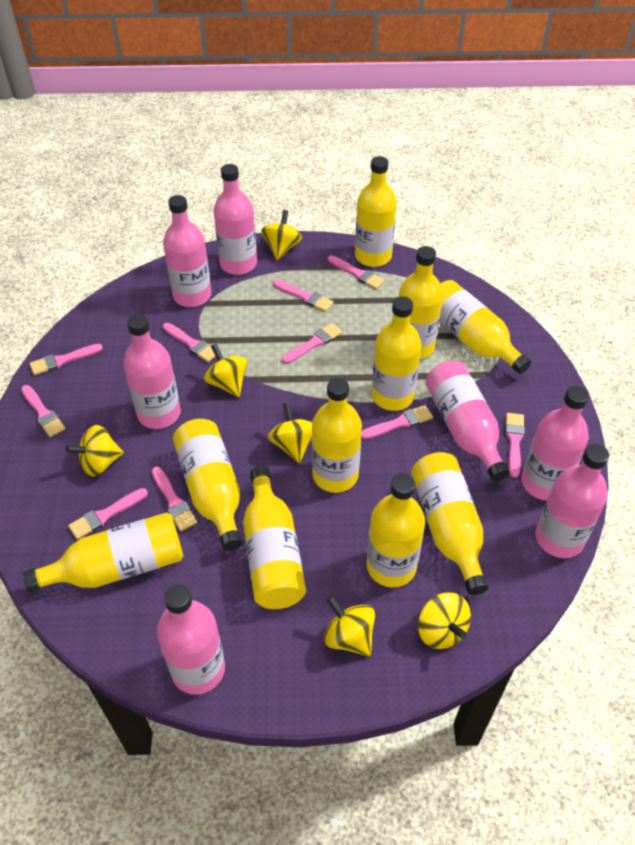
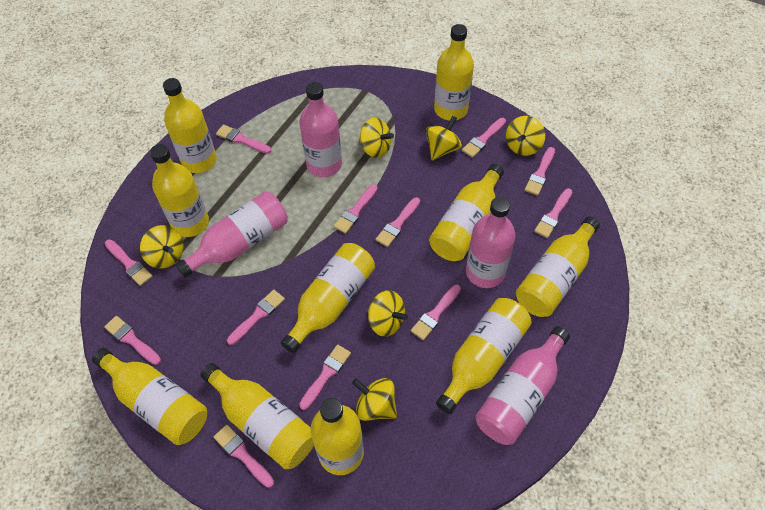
pink bottle: [123,314,181,429] [157,584,225,695] [163,195,212,307] [214,164,257,275] [425,361,510,482] [521,386,589,501] [535,444,609,558] = 7 -> [175,191,288,278] [299,82,342,177] [466,197,516,288] [475,326,570,445] = 4
pink brush: [21,385,65,437] [30,344,103,375] [68,488,148,540] [151,467,197,531] [162,323,216,362] [273,280,334,312] [282,323,342,364] [328,255,385,289] [361,405,433,440] [505,413,525,478] = 10 -> [104,316,161,365] [105,239,153,286] [214,425,274,488] [216,124,271,154] [227,290,285,345] [299,345,351,410] [334,184,378,234] [376,197,420,247] [411,285,461,340] [462,118,506,158] [525,147,555,196] [534,188,573,238] = 12

